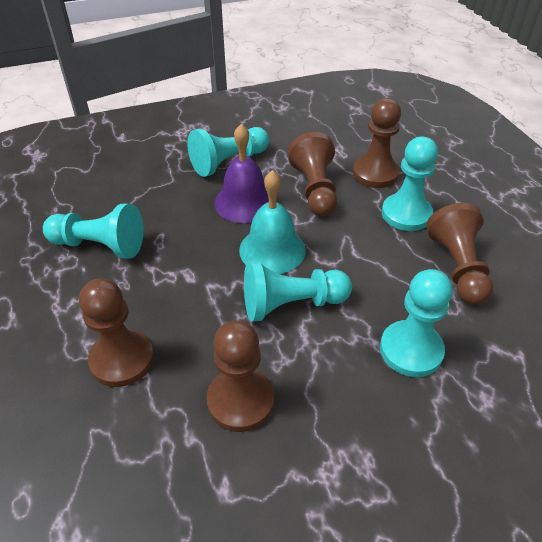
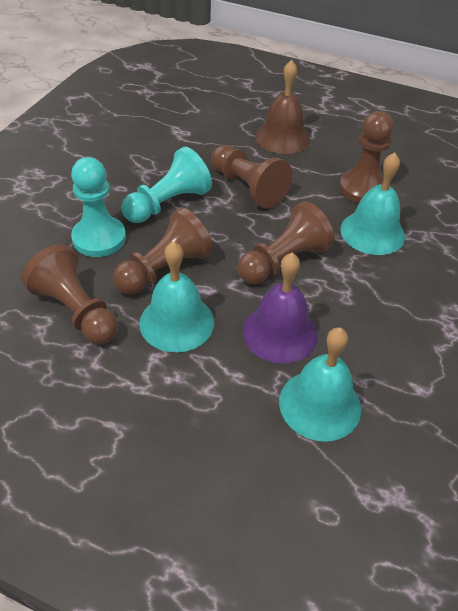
brown bell: none = 0 -> [255,60,310,154] = 1
turquoise bell: [239,170,306,274] = 1 -> [139,241,214,353] [279,327,361,442] [340,152,405,255] = 3
turquoise pawn: [43,204,144,259] [187,127,269,177] [244,260,352,321] [380,269,453,377] [382,136,438,231] = 5 -> [71,157,126,257] [121,147,212,223] = 2

